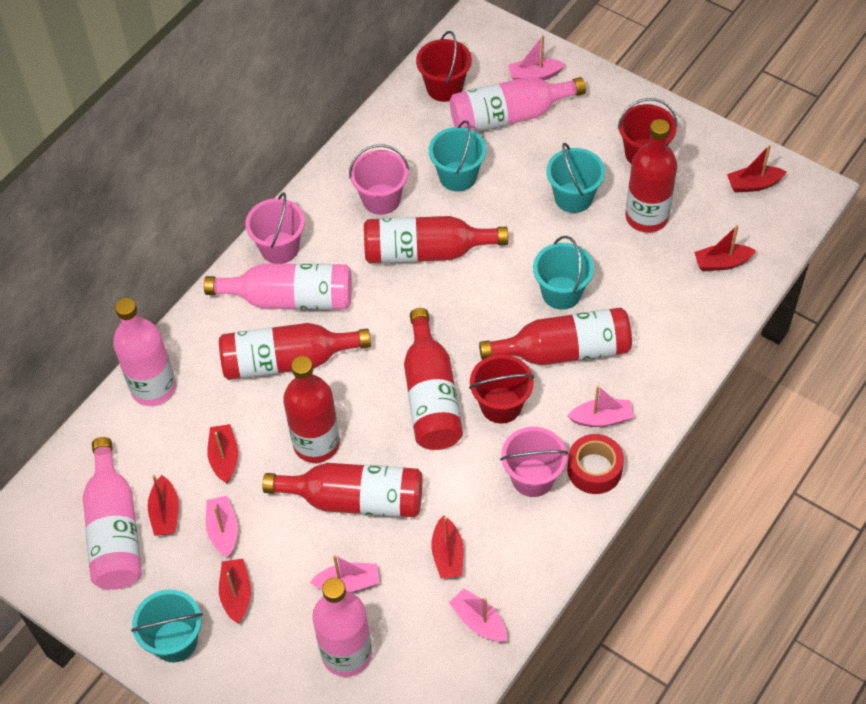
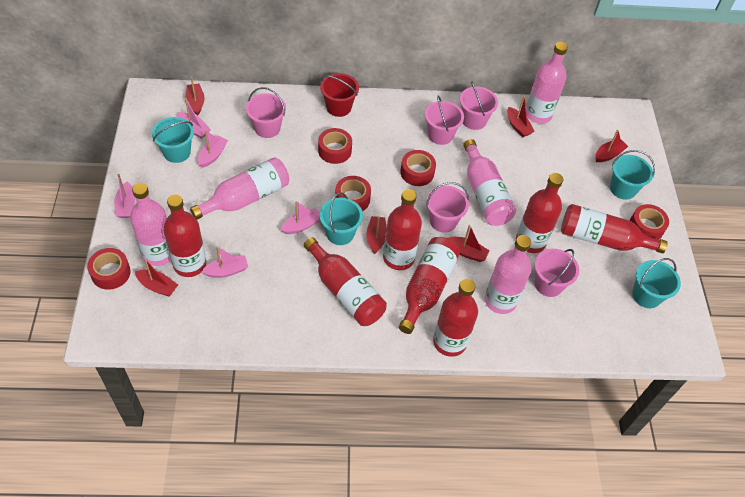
pink bucket: [245,192,305,264] [349,144,409,215] [500,427,568,497] = 3 -> [246,87,286,138] [425,96,464,145] [426,182,469,233] [460,82,498,130] [535,249,579,297] = 5
red bucket: [416,31,472,102] [469,354,534,424] [618,98,677,164] = 3 -> [320,73,359,117] = 1
red tape: [567,434,624,494] = 1 -> [87,248,131,290] [318,128,352,164] [335,176,371,211] [400,150,436,186] [630,204,669,240] = 5

